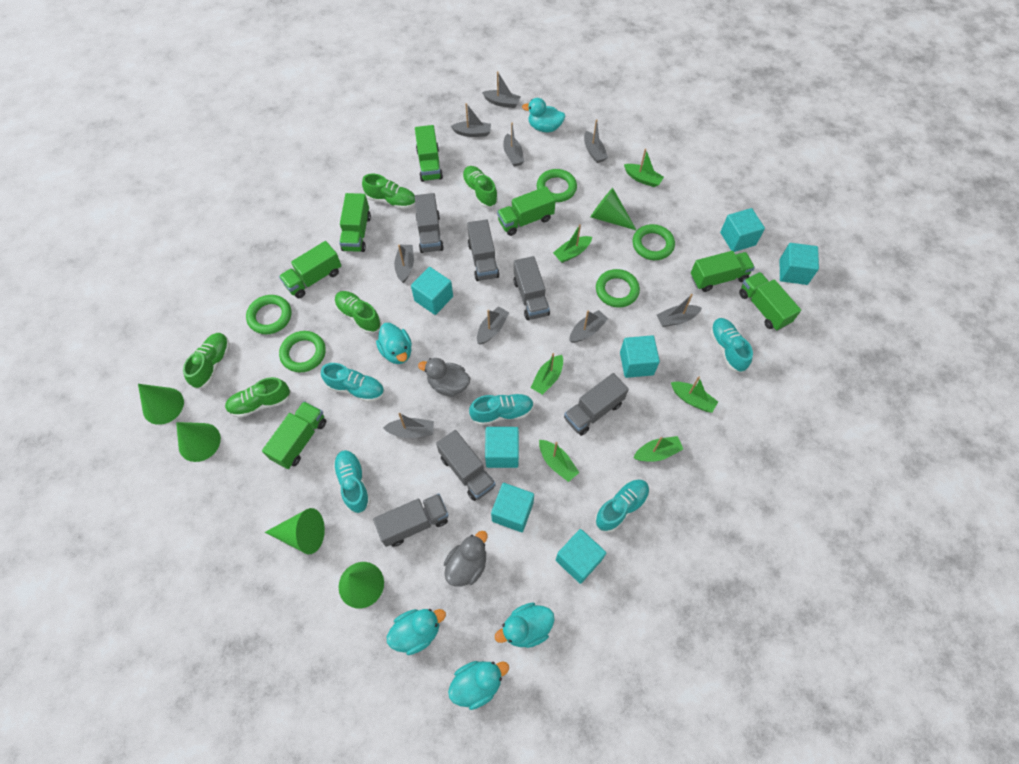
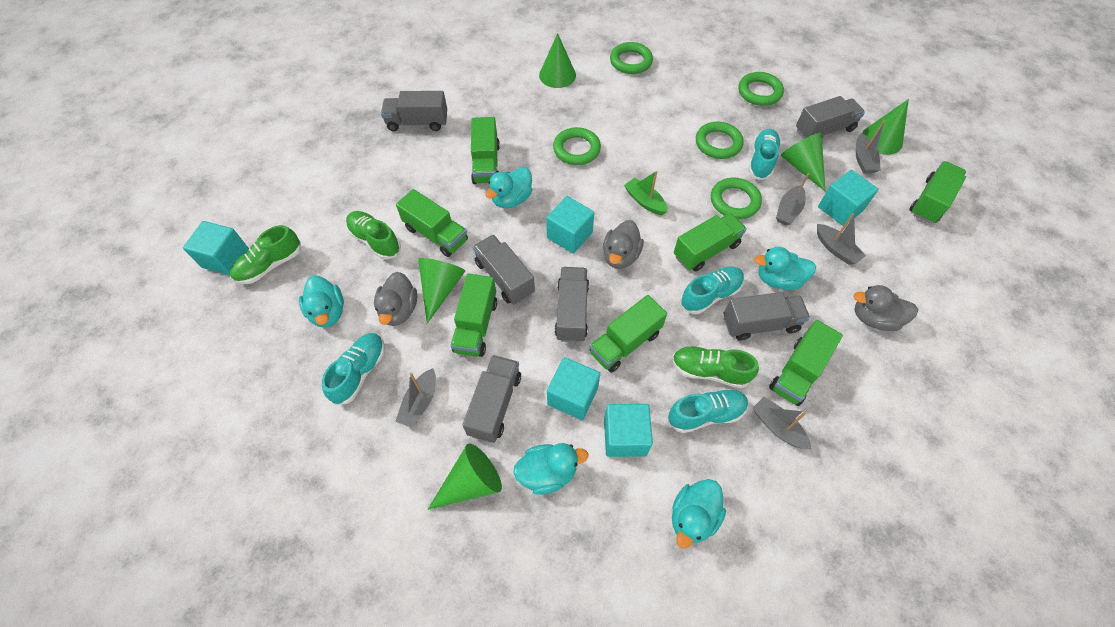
green boat: [531,353,563,395] [539,440,579,482] [553,224,592,263] [624,149,664,187] [633,436,683,462] [671,377,718,413] = 6 -> [624,171,668,215] = 1
green shoe: [183,333,230,389] [225,377,291,418] [334,291,382,334] [362,174,415,209] [462,166,498,208] = 5 -> [230,225,301,284] [346,211,401,260] [672,346,759,388] = 3
grey boat: [383,413,434,438] [394,245,414,283] [451,103,491,137] [477,306,510,345] [482,71,521,108] [503,123,524,167] [569,310,608,343] [584,119,608,163] [657,294,702,327] = 9 -> [395,368,436,428] [753,397,812,450] [776,173,810,226] [817,213,866,265] [856,120,885,174] = 5
grey duck: [418,358,470,397] [444,531,487,586] = 2 -> [374,272,417,326] [603,220,644,269] [853,285,918,331] = 3
turquoise cube: [411,267,453,315] [485,427,519,468] [491,483,534,532] [556,529,606,584] [620,335,660,378] [720,208,765,252] [780,243,819,285] = 7 -> [183,221,249,275] [546,196,594,254] [547,357,600,420] [604,404,653,457] [818,170,879,226] = 5
turquoise shoe: [321,363,384,402] [333,450,371,513] [469,393,534,426] [595,479,649,533] [710,318,753,373] = 5 -> [322,333,385,405] [668,388,748,433] [680,267,744,314] [748,129,781,180] = 4

